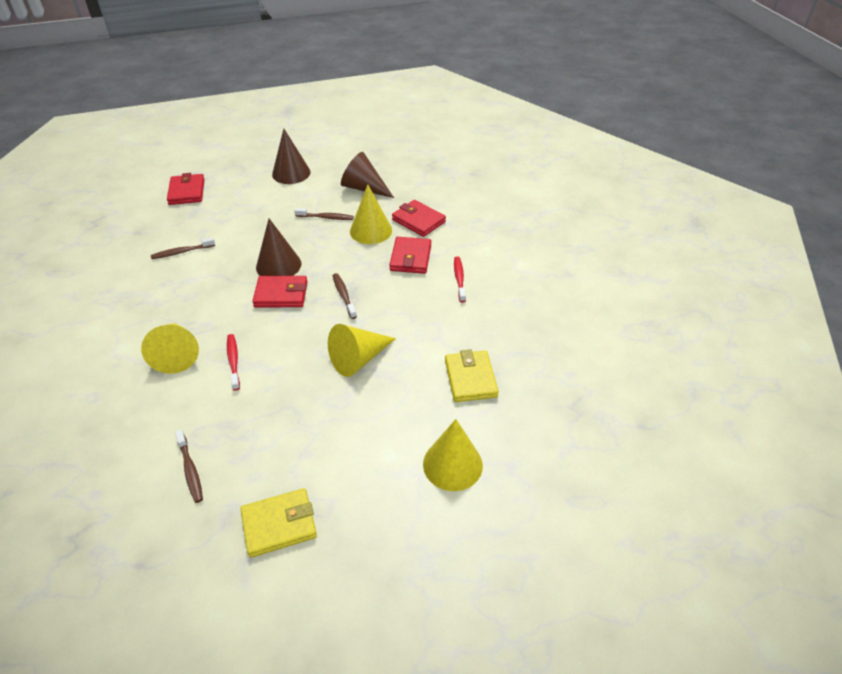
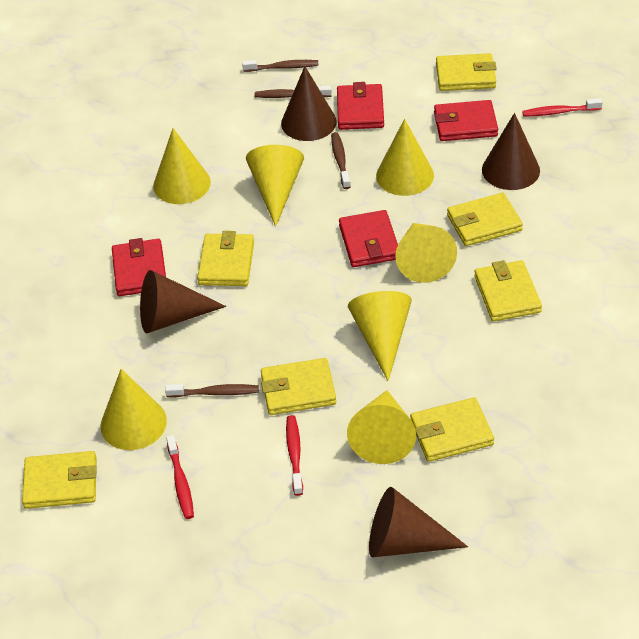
brown cone: [256,219,301,276] [272,129,310,184] [341,152,394,198] = 3 -> [140,270,226,333] [281,66,337,141] [369,487,468,557] [482,113,540,190] = 4
red toothbrush: [227,334,240,391] [454,257,466,302] = 2 -> [166,435,194,519] [286,415,303,496] [522,98,603,117] = 3
yellow cone: [141,323,199,374] [328,324,396,377] [350,184,392,244] [423,419,483,491] = 4 -> [101,369,167,450] [153,128,211,204] [246,145,304,227] [347,390,416,464] [348,291,412,381] [376,119,434,196] [395,223,457,283] = 7
yellow wallet: [240,488,317,558] [445,349,499,402] = 2 -> [22,451,97,509] [197,231,254,286] [261,358,336,415] [410,397,494,462] [436,53,496,91] [447,193,523,246] [474,260,542,322] = 7

